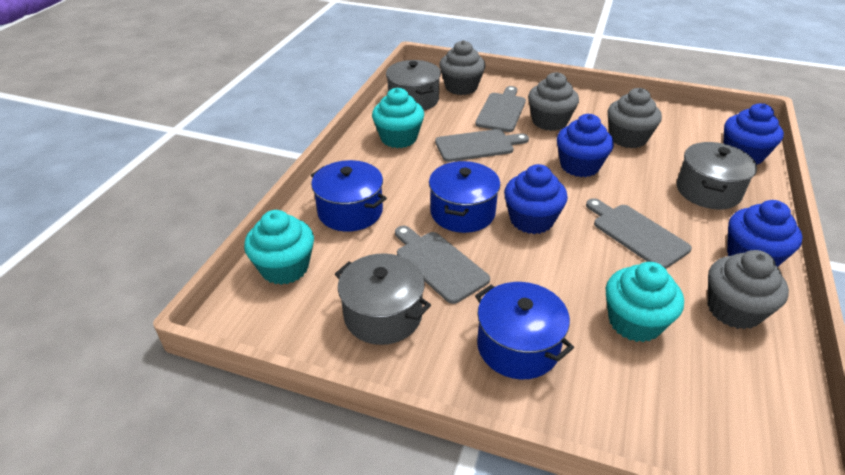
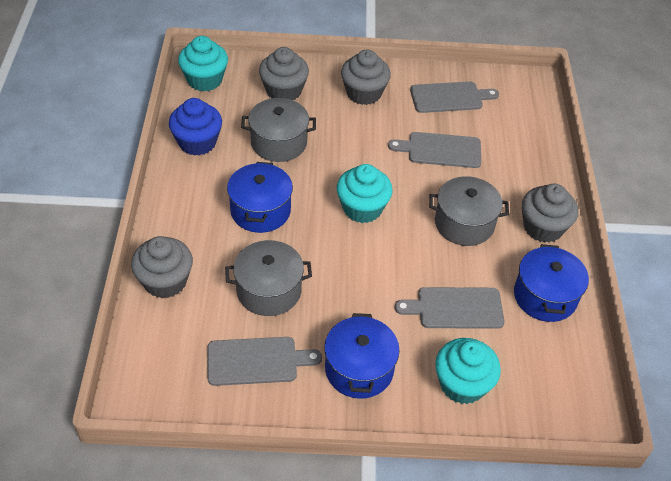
blue cupcake: [504,164,568,234] [557,114,614,177] [724,103,784,165] [727,200,803,267] = 4 -> [169,98,222,156] = 1

